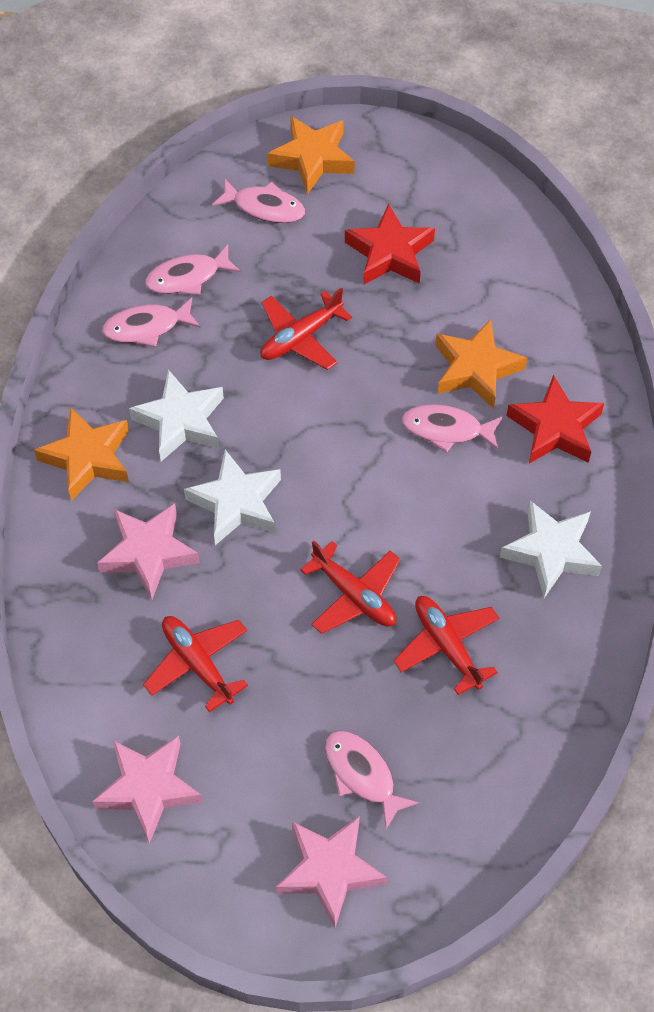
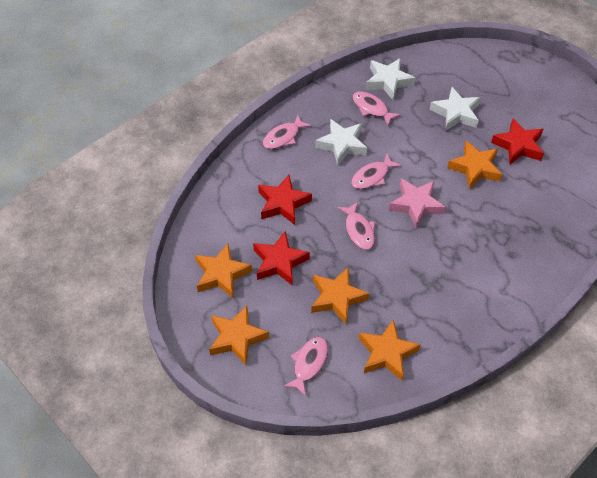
orange star: [34,407,129,501] [267,116,355,195] [435,319,527,409] = 3 -> [195,243,252,298] [209,306,269,365] [311,268,369,324] [359,320,421,381] [447,141,502,189] = 5
pink star: [92,736,203,844] [97,503,200,600] [276,816,387,928] = 3 -> [389,178,446,228] = 1
red plane: [143,616,248,712] [260,288,352,370] [300,541,401,634] [393,596,499,695] = 4 -> none = 0
red star: [345,204,435,284] [506,375,604,464] = 2 -> [253,231,310,286] [258,175,312,225] [491,118,544,164] = 3

